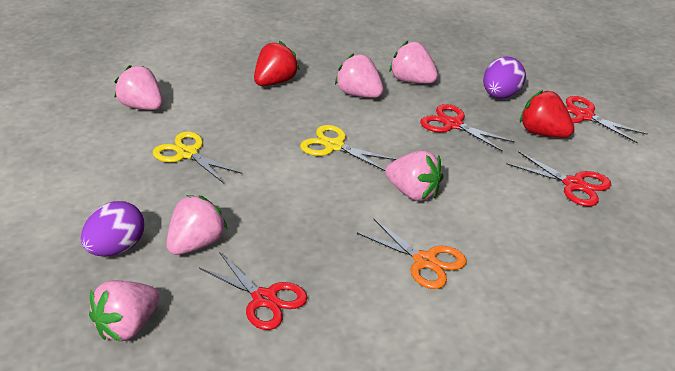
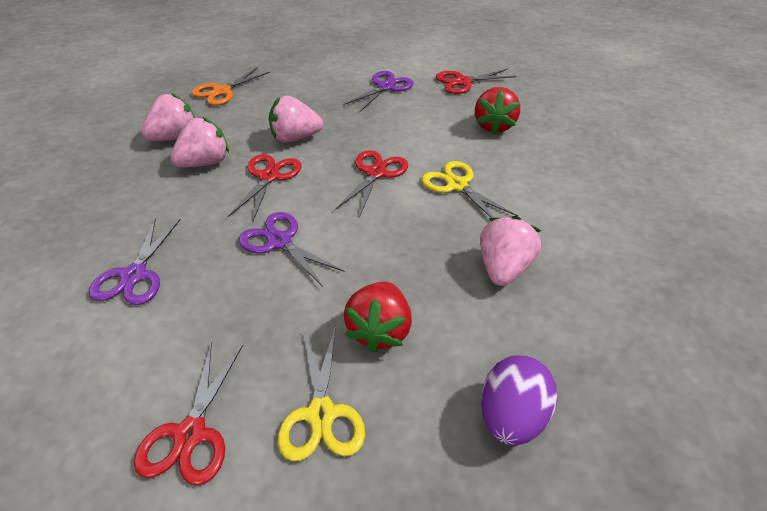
pink strawberry: [89,280,160,342] [115,65,163,110] [166,195,228,255] [335,53,384,98] [385,150,444,201] [390,41,438,84] = 6 -> [141,93,195,141] [170,117,229,167] [269,95,323,143] [480,216,541,286] = 4
purple egg: [81,201,144,256] [483,56,526,99] = 2 -> [481,355,557,446] = 1
purple scissors: none = 0 -> [88,218,181,305] [239,212,345,287] [343,71,414,112] = 3

